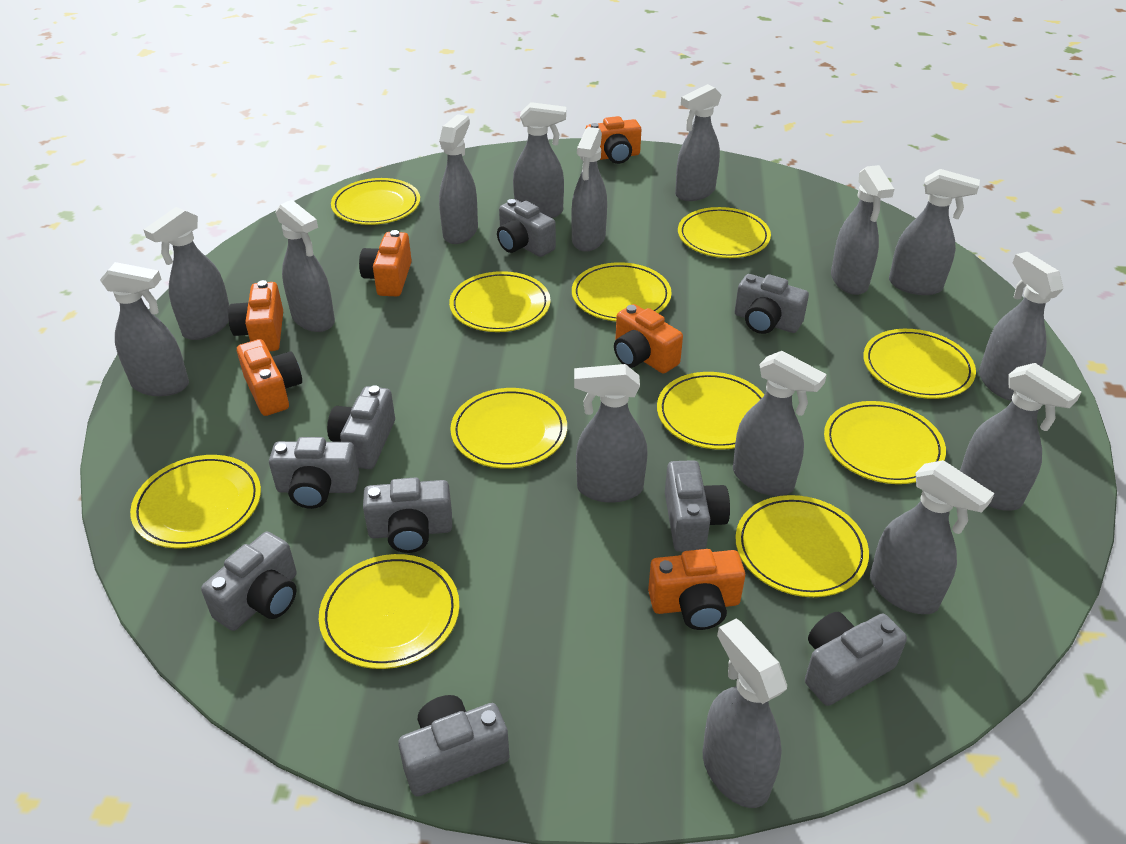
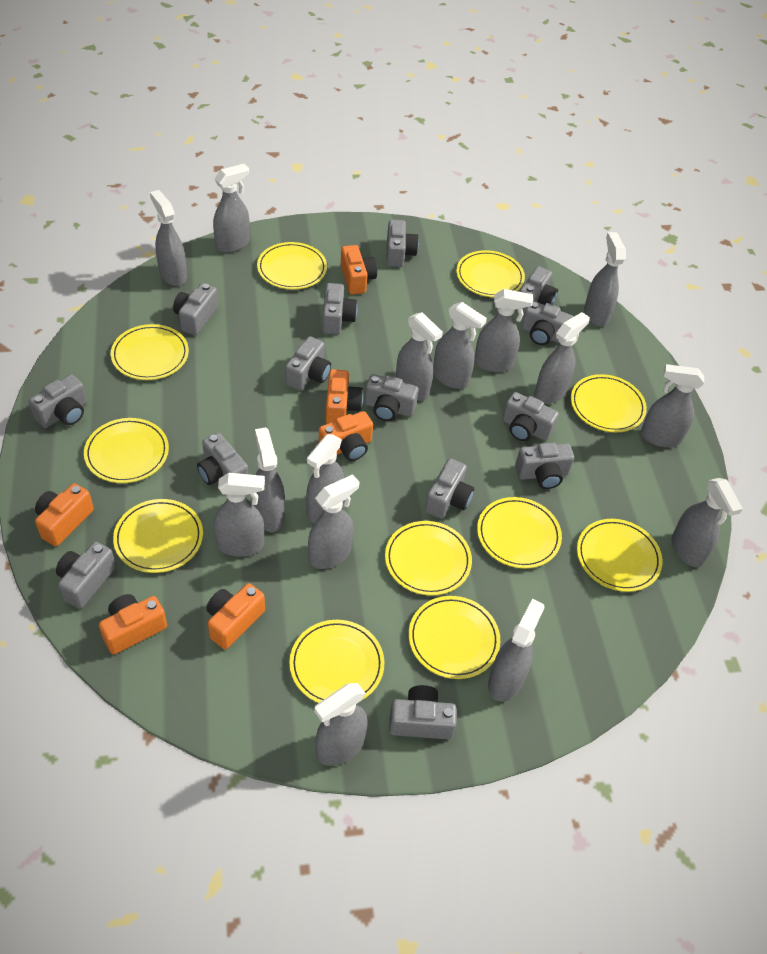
grey camera: [201,532,297,631] [269,437,359,509] [327,385,395,469] [363,477,452,553] [398,695,510,796] [497,199,556,257] [665,460,730,552] [735,274,809,334] [805,612,907,706] = 9 -> [29,374,87,428] [56,542,116,609] [173,283,218,336] [197,433,248,485] [285,336,331,391] [322,283,357,335] [364,374,419,421] [386,219,419,267] [389,685,457,739] [425,458,474,519] [502,392,559,441] [515,443,574,489] [516,266,558,313] [522,301,574,345] = 14

